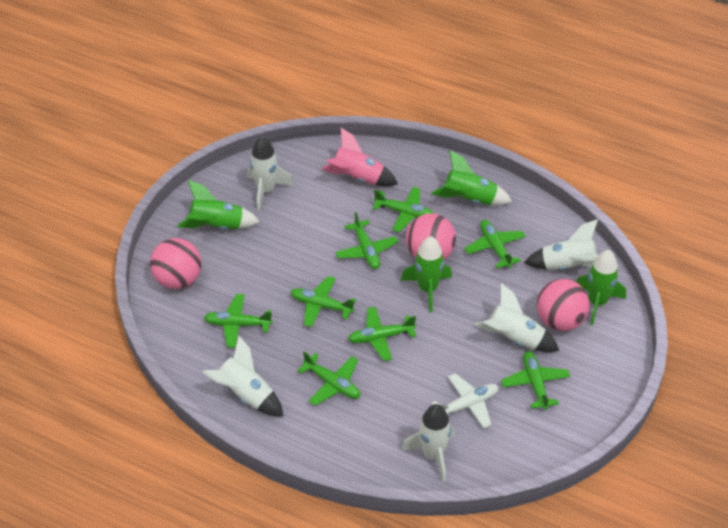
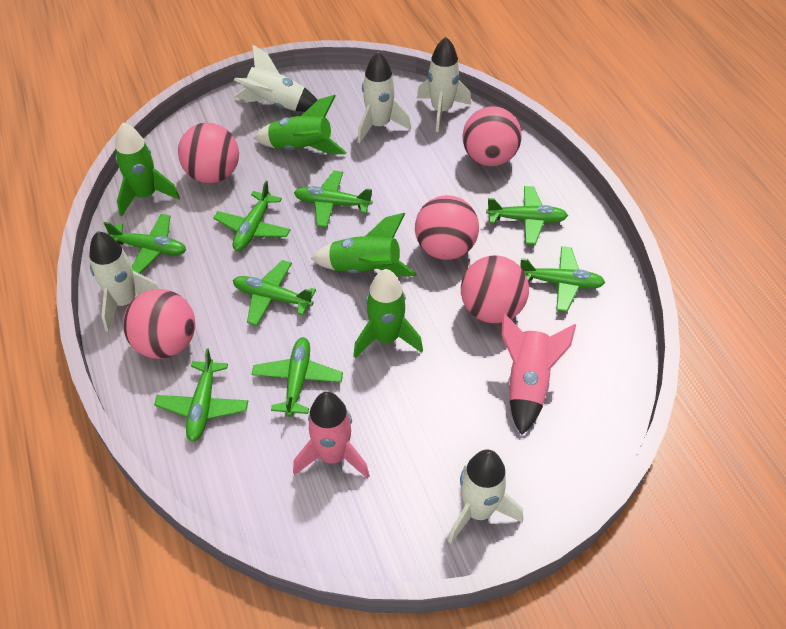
pink ball: [150,238,201,289] [406,213,456,260] [537,279,590,331] = 3 -> [123,289,195,359] [178,123,239,183] [415,195,479,260] [461,256,529,323] [462,106,522,166] = 5
pink rocket: [321,128,398,186] = 1 -> [293,392,370,479] [502,313,576,435] = 2
white plane: [432,373,498,428] = 1 -> none = 0

